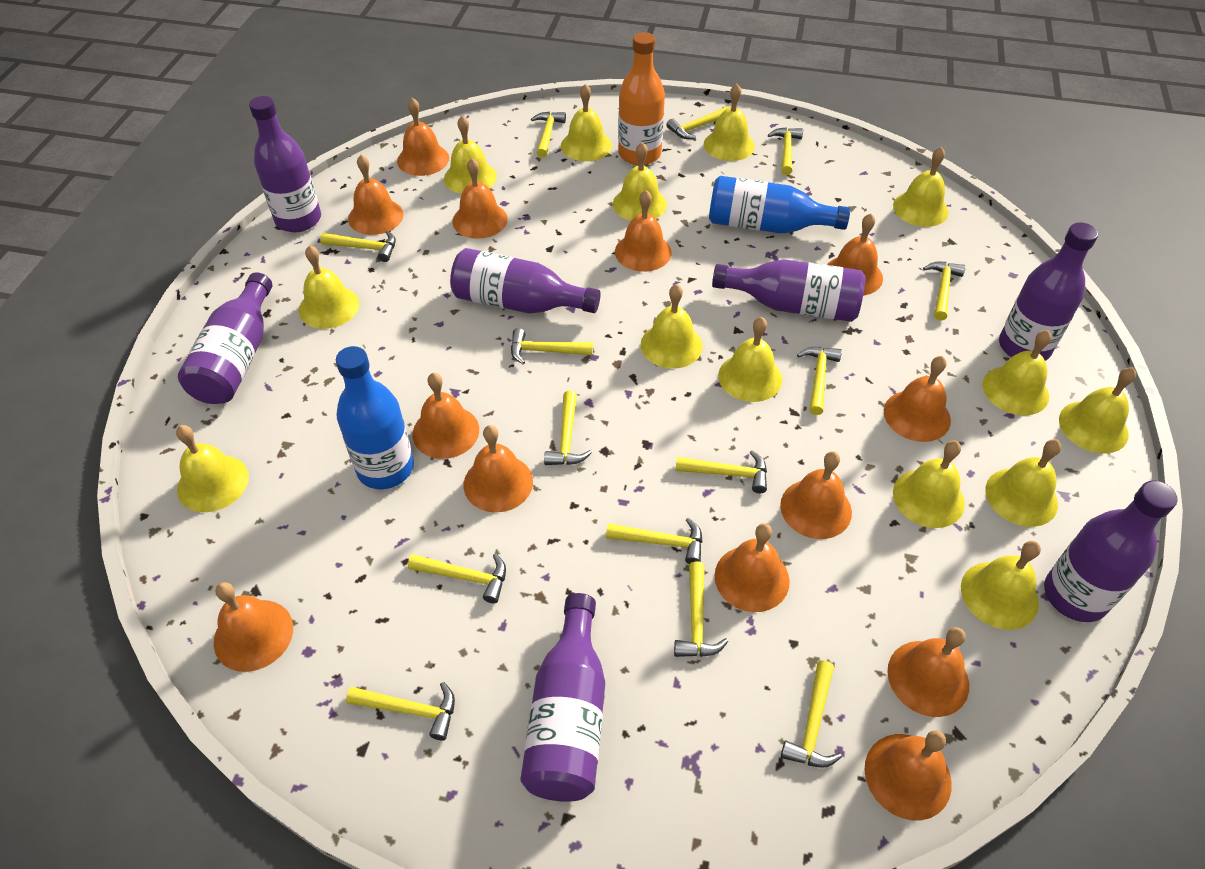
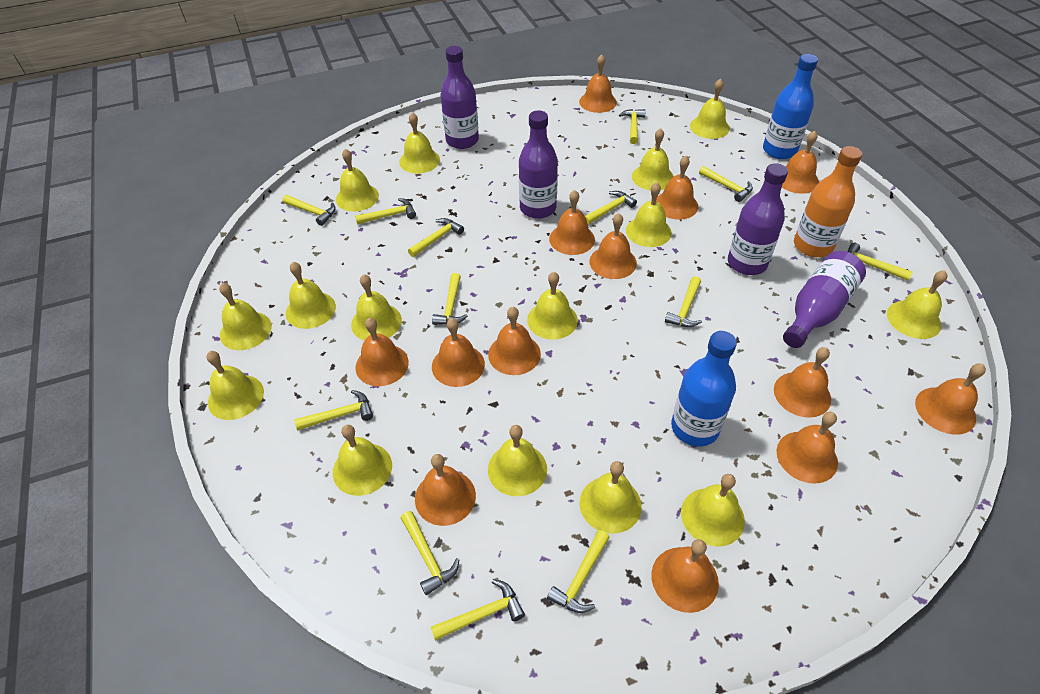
purple bottle: [178,272,272,404] [249,96,321,232] [450,248,601,313] [520,593,605,802] [712,259,866,322] [999,222,1098,361] [1044,481,1178,622] = 7 -> [440,46,479,149] [519,110,558,219] [728,163,788,275] [783,251,866,348] = 4
yellow bell: [176,425,249,512] [299,245,359,329] [444,116,497,194] [561,84,612,161] [613,142,667,221] [641,284,703,369] [704,84,755,161] [718,317,782,402] [893,147,949,227] [893,441,965,528] [961,541,1041,630] [983,330,1052,416] [986,439,1061,527] [1059,367,1136,454] = 14 -> [206,351,264,420] [219,283,272,350] [286,262,336,329] [333,425,392,496] [336,149,379,211] [351,274,402,341] [399,112,440,173] [488,425,547,496] [527,272,578,340] [580,461,642,534] [626,182,672,247] [632,128,674,191] [681,474,745,547] [690,79,730,139] [887,270,947,339] = 15
yellow hammer: [320,231,396,262] [346,682,455,741] [408,553,506,603] [511,328,593,364] [531,112,566,158] [544,391,592,465] [606,518,703,564] [666,106,729,139] [674,561,728,657] [675,450,767,493] [768,127,803,175] [781,661,842,768] [797,347,842,415] [923,262,966,320] = 14 -> [282,195,336,226] [294,390,373,430] [355,198,416,225] [401,511,459,595] [408,218,464,257] [431,579,525,641] [432,273,468,325] [547,530,610,613] [585,191,637,225] [619,109,646,144] [665,276,702,327] [699,166,753,202] [848,243,913,281] = 13

